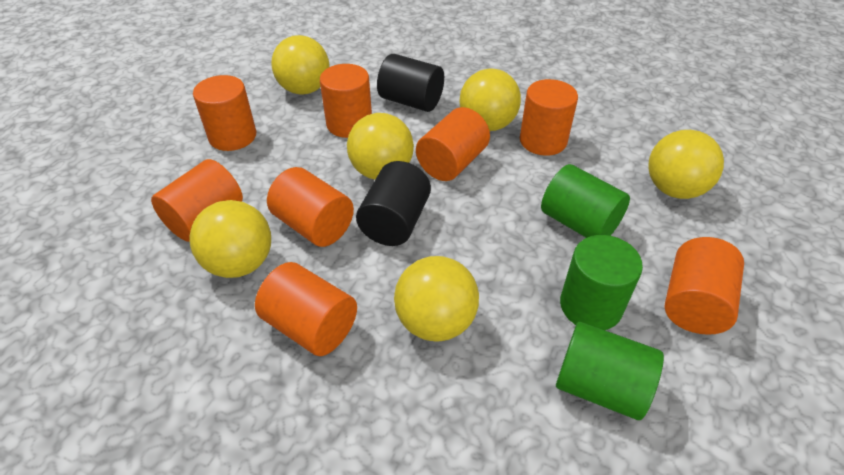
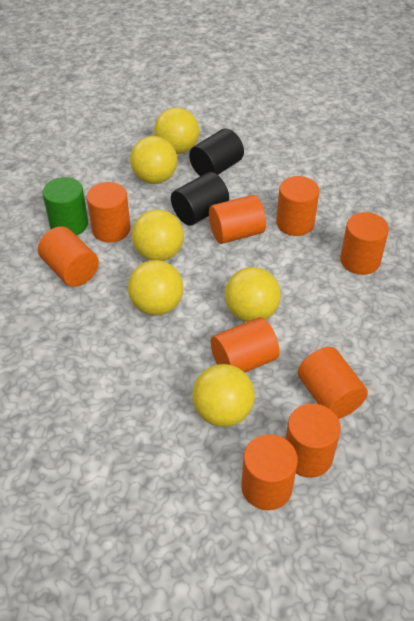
green cylinder: [541,164,630,238] [556,322,664,420] [560,235,643,330] = 3 -> [43,177,88,236] = 1
orange cylinder: [151,159,243,242] [193,75,256,151] [255,262,357,356] [267,167,354,247] [320,64,372,138] [416,107,490,181] [520,79,578,156] [664,237,744,335] = 8 -> [38,226,99,287] [87,182,131,242] [209,195,266,244] [211,317,280,373] [241,434,298,510] [276,176,319,236] [285,403,341,478] [298,347,368,419] [340,212,389,275] = 9

